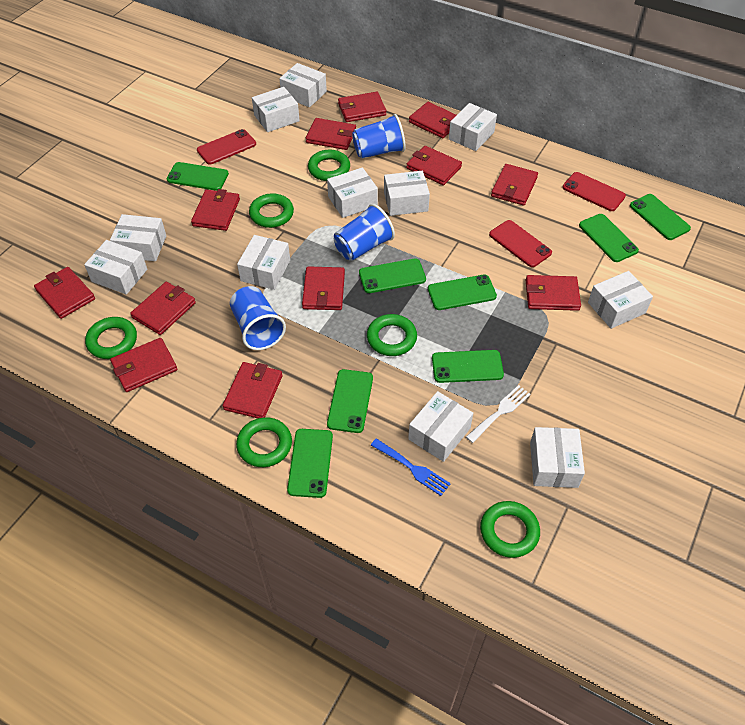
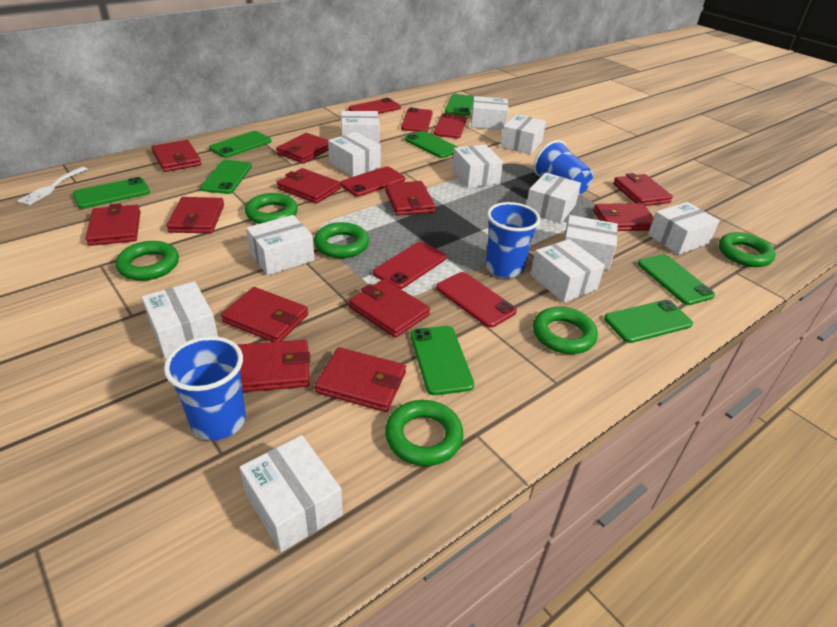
blue fork: [371,438,451,496] = 1 -> none = 0
red phone: [197,129,256,164] [489,220,552,267] [562,172,626,211] = 3 -> [340,166,405,197] [348,98,401,114] [373,242,446,289] [401,108,433,132] [434,113,467,138] [436,272,517,328] = 6
white box: [84,240,147,295] [110,214,166,261] [237,235,290,290] [252,87,300,132] [279,63,327,107] [327,167,378,218] [384,171,430,216] [408,391,473,462] [449,103,497,151] [530,427,585,488] [588,271,653,329] = 11 -> [142,281,218,359] [239,435,343,552] [246,215,314,275] [328,132,381,177] [341,111,380,144] [452,144,503,188] [471,96,508,130] [501,114,546,155] [526,172,581,224] [530,239,605,303] [563,215,618,270] [648,202,719,255] = 12

